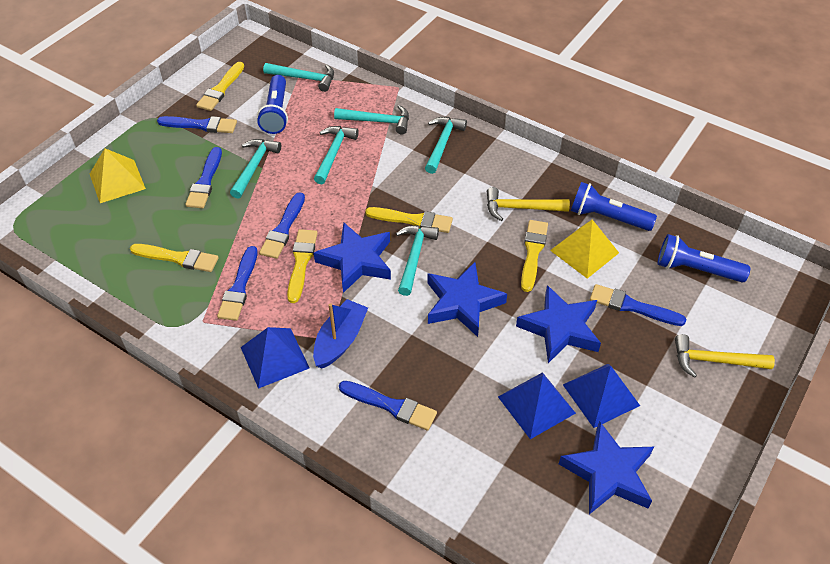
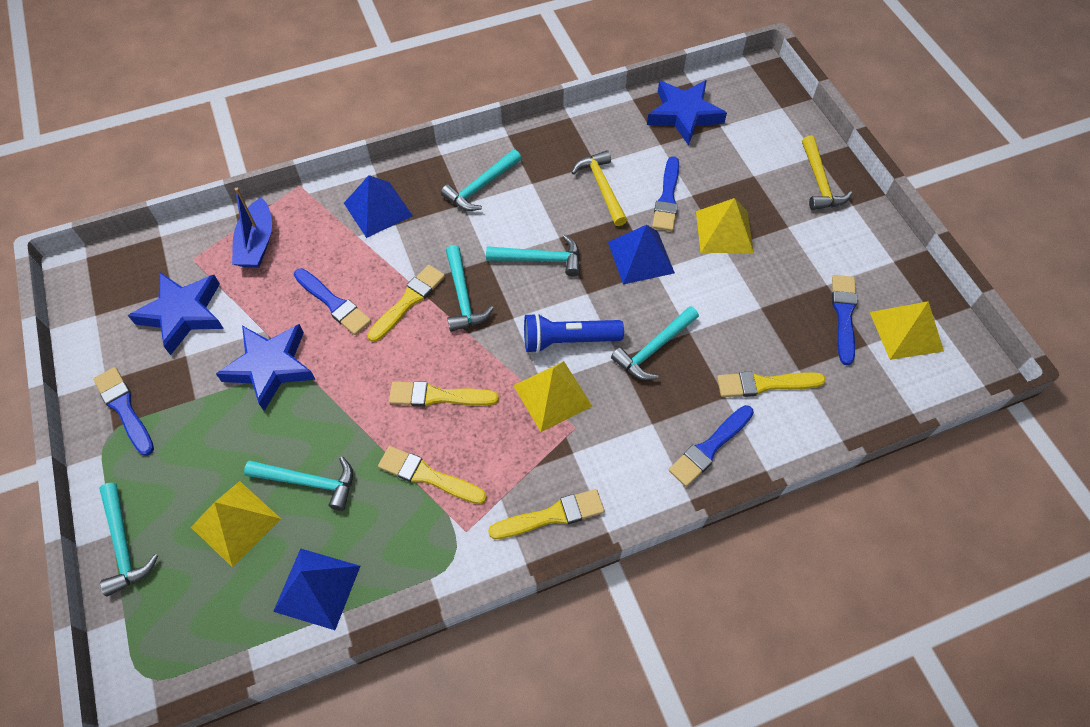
blue brush: [157,116,237,133] [185,147,222,208] [217,246,258,321] [259,192,305,259] [339,381,437,431] [590,284,686,326] = 6 -> [93,367,154,456] [294,268,371,335] [652,156,679,231] [669,405,754,487] [832,275,858,365] = 5
blue flashlight: [257,75,288,134] [571,182,657,231] [657,234,750,282] = 3 -> [524,313,624,353] = 1
blue star: [314,222,391,293] [427,262,507,337] [516,285,601,363] [559,421,654,514] = 4 -> [128,272,224,355] [216,324,316,411] [647,80,727,145] = 3
yellow pyramid: [90,148,146,203] [550,219,619,279] = 2 -> [191,481,281,567] [513,361,593,432] [696,198,754,253] [870,301,944,360] = 4

